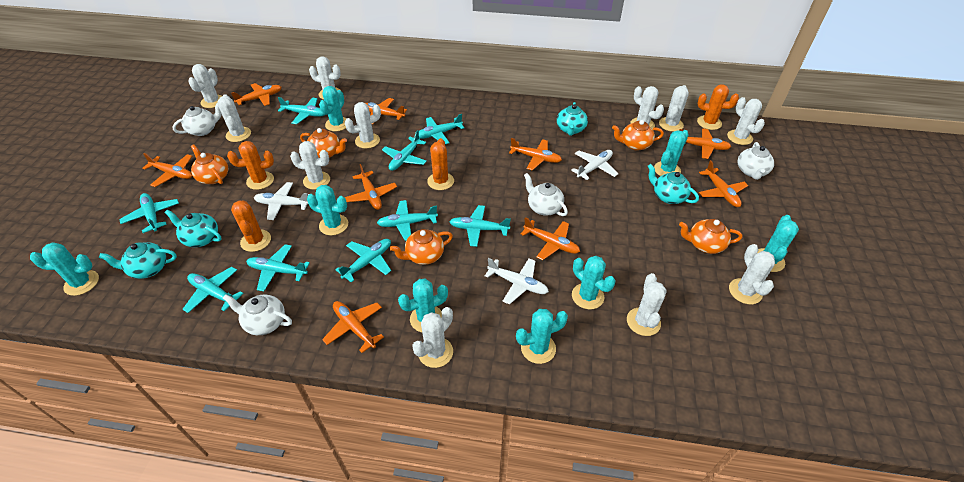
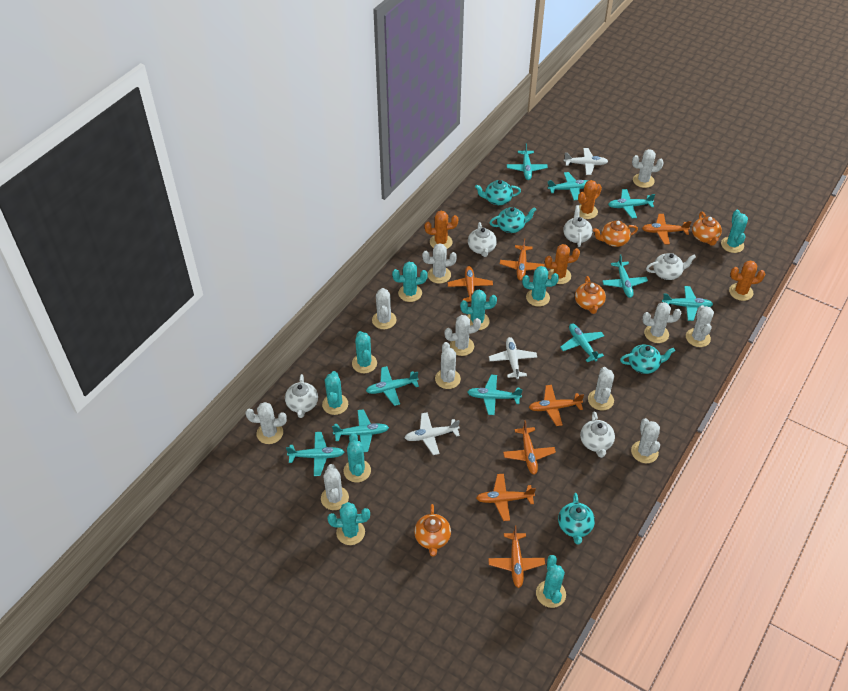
orange plane: [142,153,192,187] [231,83,282,106] [322,301,384,353] [344,164,397,210] [366,98,407,124] [509,138,562,171] [521,217,580,260] [679,128,731,159] [699,160,748,207] = 9 -> [448,266,493,302] [476,474,536,521] [488,526,545,588] [500,238,545,280] [503,420,556,475] [529,385,584,426] [642,214,691,244] = 7
orange teapot: [191,145,228,184] [300,128,347,158] [390,229,453,265] [612,120,664,151] [679,219,743,254] = 5 -> [414,504,451,557] [575,276,606,314] [593,221,638,247] [692,212,722,246] = 4
turquoise cactus: [30,242,99,296] [307,185,348,236] [319,86,347,131] [398,279,448,332] [516,309,568,364] [572,256,615,309] [654,130,689,176] [758,215,799,272] = 8 -> [322,371,348,415] [327,502,370,545] [344,433,371,482] [352,331,377,373] [392,262,428,302] [460,290,497,330] [522,266,559,307] [536,555,566,608] [721,210,748,253] = 9
turquoise plane: [119,193,179,233] [182,267,244,313] [246,244,310,291] [278,97,325,124] [335,239,391,283] [377,200,438,241] [382,130,427,171] [419,114,464,144] [449,205,511,247] = 9 -> [286,432,344,476] [332,409,389,452] [366,366,419,406] [467,375,523,415] [507,143,548,180] [548,172,588,200] [560,324,604,362] [602,254,648,298] [608,189,655,218] [662,286,713,321] = 10
white teapot: [172,104,222,136] [223,294,292,335] [524,173,568,216] [737,142,774,180] = 4 -> [285,374,318,418] [468,222,497,257] [563,205,593,247] [580,411,615,458] [646,253,696,280] = 5

